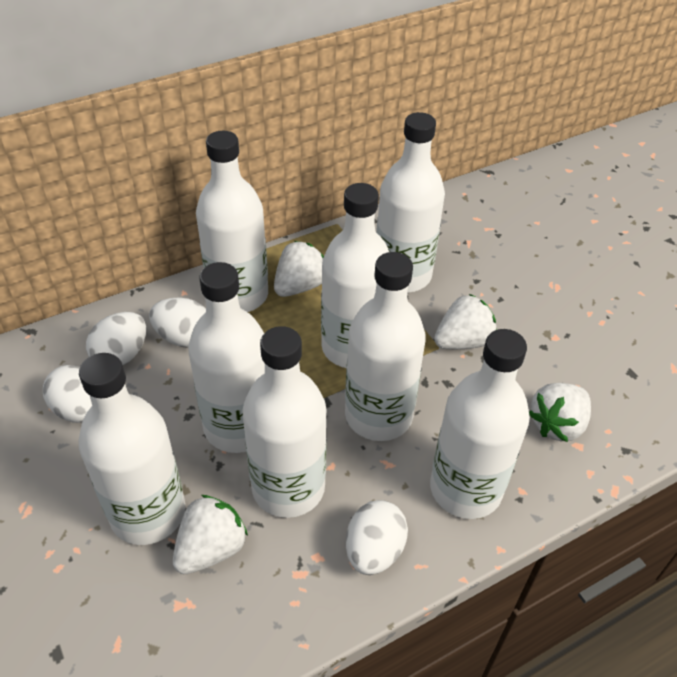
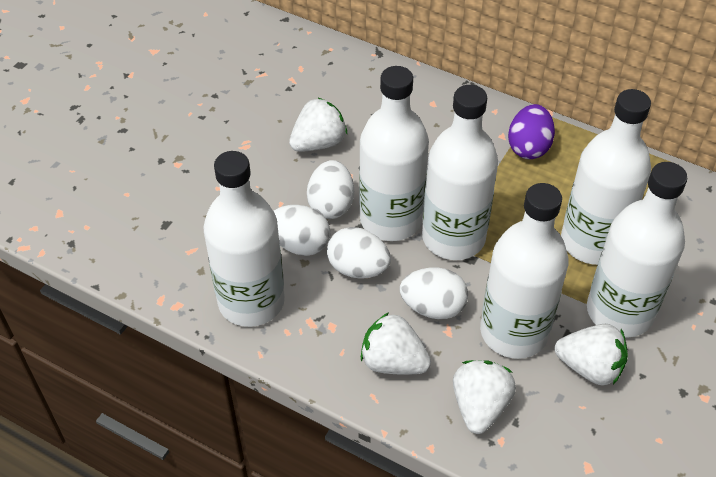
purple egg: none = 0 -> [508,104,555,159] = 1
white bottle: [79,353,186,545] [188,262,265,453] [196,131,268,312] [242,326,327,518] [321,183,389,368] [345,252,426,441] [376,112,445,293] [430,329,530,519] = 8 -> [203,151,285,327] [359,66,429,241] [422,85,498,260] [480,183,569,359] [561,89,651,265] [587,162,688,338] = 6

